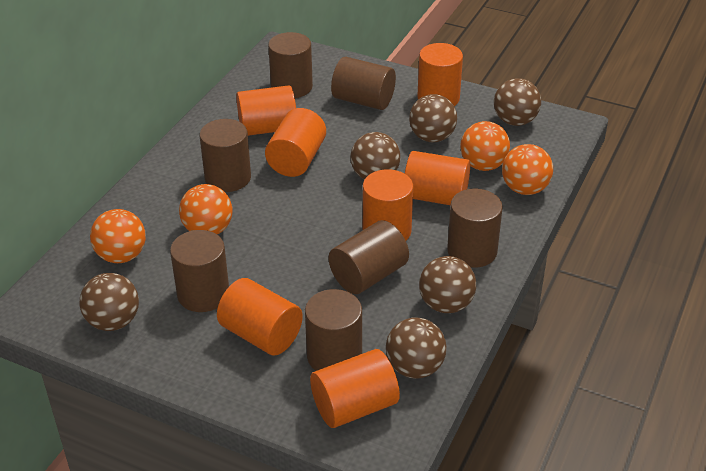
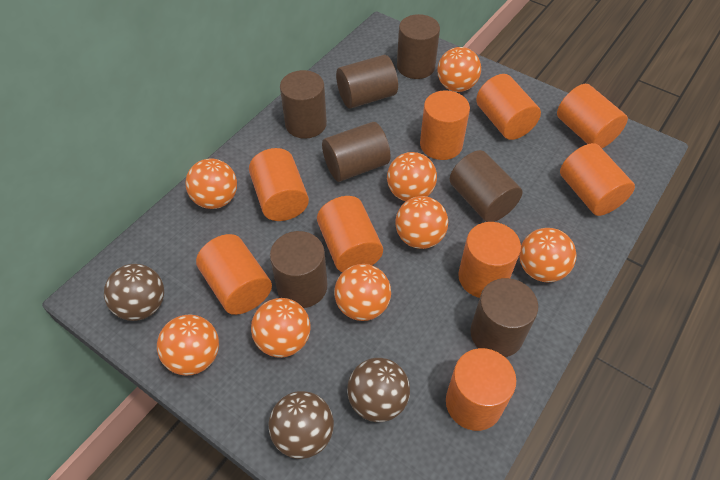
brown ball: [80,273,139,331] [351,132,401,180] [386,317,446,379] [409,94,457,142] [419,256,476,313] [494,78,541,126] = 6 -> [104,264,164,321] [268,391,334,459] [347,358,410,422] = 3
orange ball: [90,209,146,263] [179,184,232,235] [460,121,510,171] [502,144,553,195] = 4 -> [157,315,219,376] [185,158,237,209] [251,298,310,358] [334,264,391,321] [387,152,437,202] [395,196,448,249] [437,47,481,92] [519,228,577,283] = 8
orange cylinder: [217,278,303,356] [236,85,296,136] [265,108,326,177] [310,349,400,428] [363,169,413,240] [405,151,470,205] [417,43,463,106] = 7 -> [196,234,272,315] [249,148,309,221] [317,196,383,272] [420,90,470,160] [446,348,516,431] [458,222,521,298] [476,74,541,140] [557,84,628,148] [560,143,635,216] = 9

